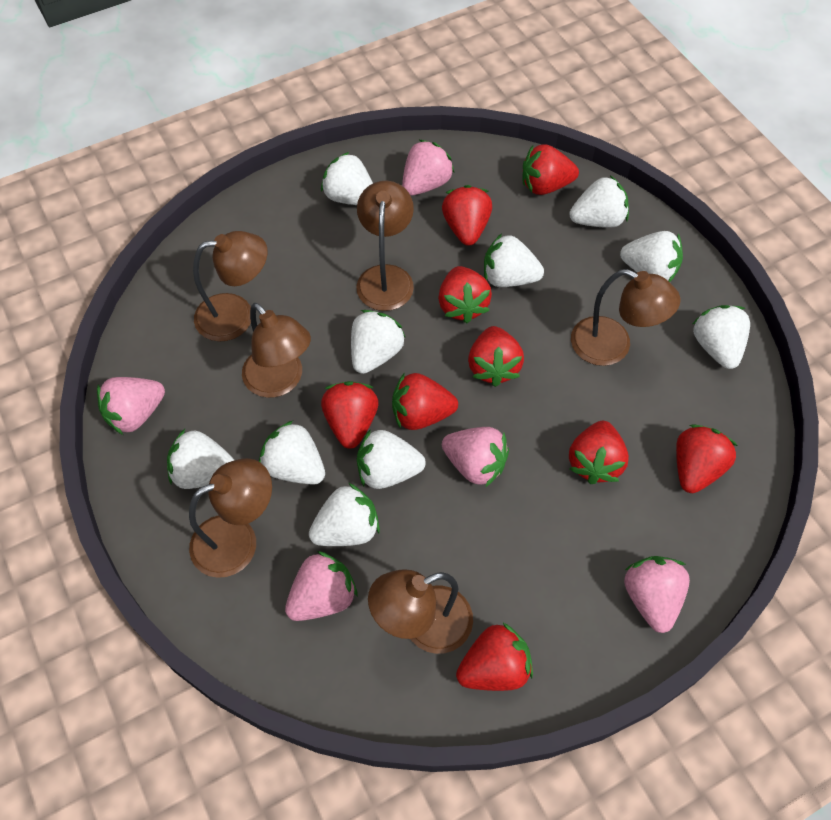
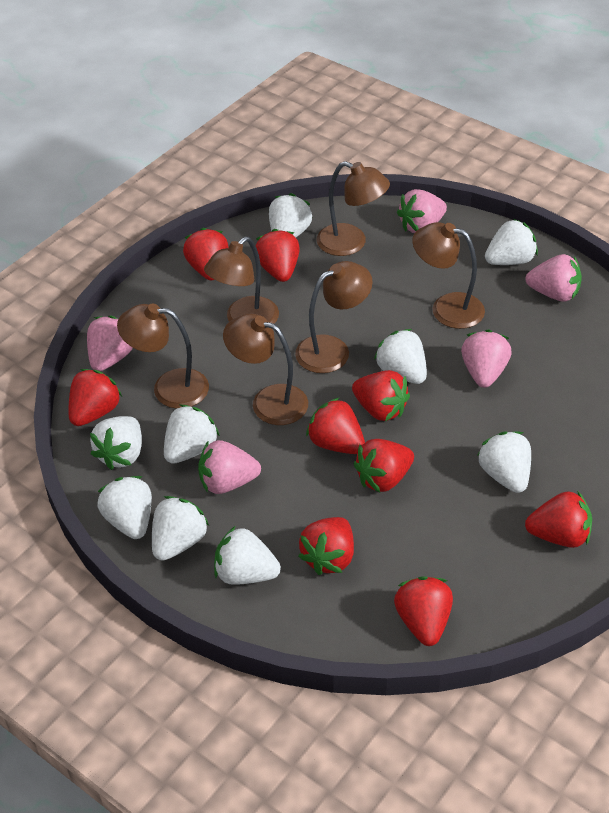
white strawberry: [167,429,234,489] [259,421,325,485] [309,483,380,546] [321,152,373,205] [351,310,406,374] [357,429,426,489] [484,234,544,287] [569,175,629,228] [620,231,683,282] [693,305,750,369] = 10 -> [90,416,142,470] [97,476,152,539] [152,496,209,561] [164,405,220,464] [214,526,281,585] [269,193,312,238] [374,329,427,384] [477,431,531,493] [485,219,538,265] = 9

